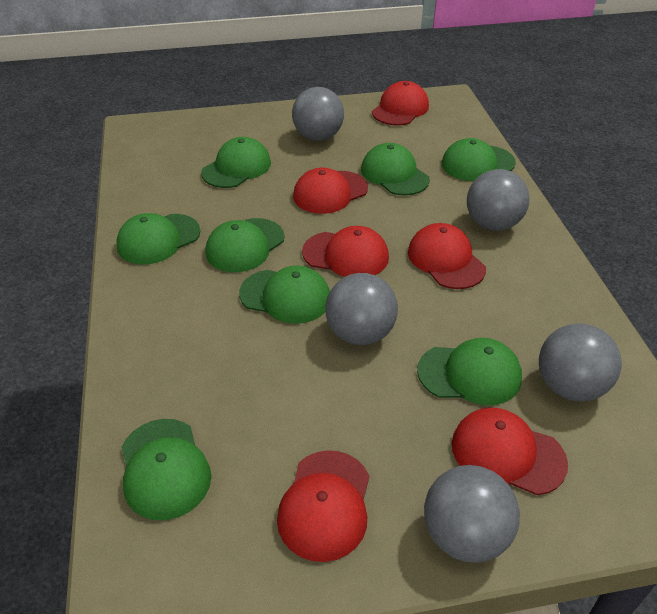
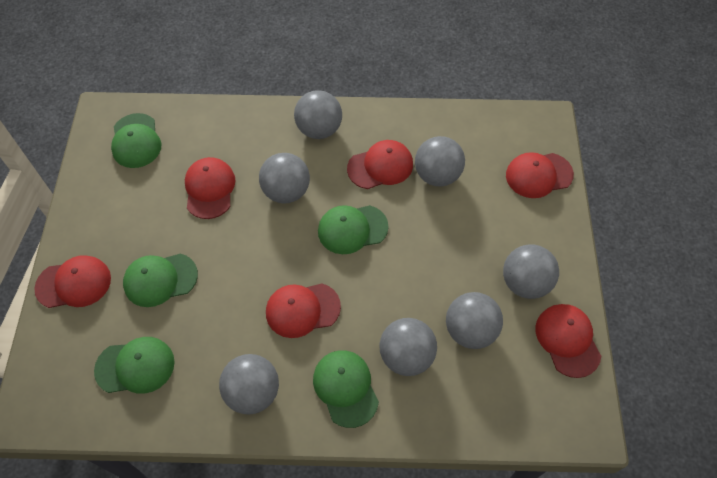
green cap: [116,213,201,264] [121,419,211,520] [201,137,271,188] [205,218,285,272] [239,266,330,324] [361,143,430,196] [417,338,522,405] [442,138,516,181] = 8 -> [94,337,175,394] [111,113,161,168] [123,254,198,307] [313,350,379,428] [318,205,388,254] = 5
grey ball: [292,87,344,141] [325,273,398,345] [424,465,520,563] [467,169,529,231] [539,323,622,402] = 5 -> [219,354,279,414] [259,153,310,204] [294,90,342,139] [379,318,437,376] [415,136,465,187] [446,292,503,349] [503,244,559,299] = 7

